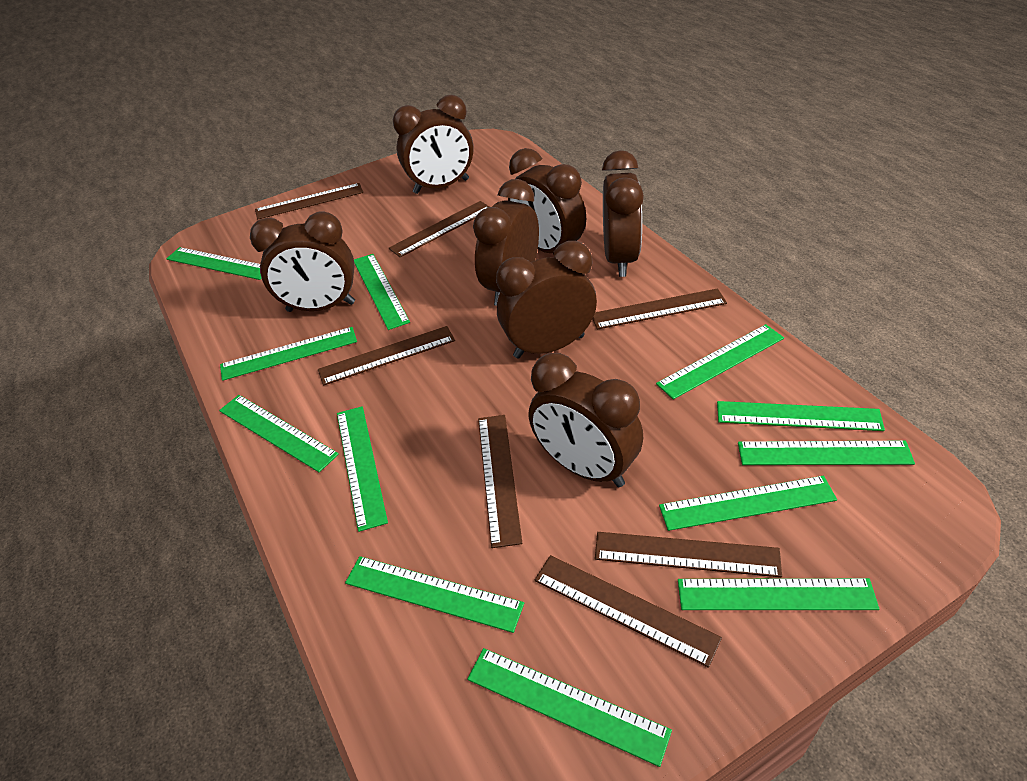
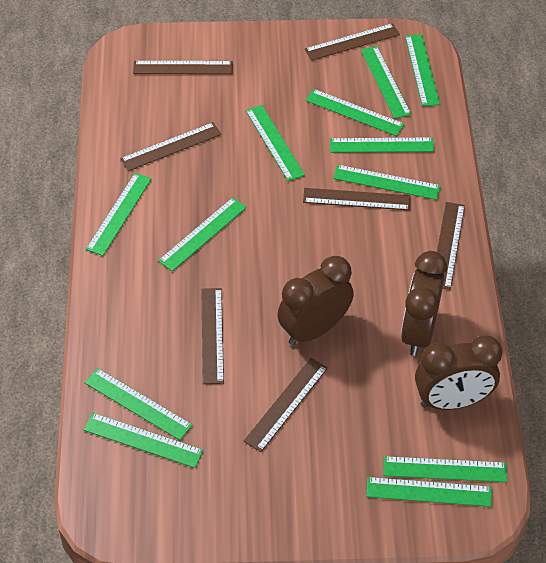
brown clock: [250,211,355,312] [393,95,474,194] [473,179,539,306] [496,241,597,359] [508,148,586,253] [529,353,643,487] [602,150,644,277] = 7 -> [277,256,354,345] [401,251,447,356] [415,335,502,410] = 3

